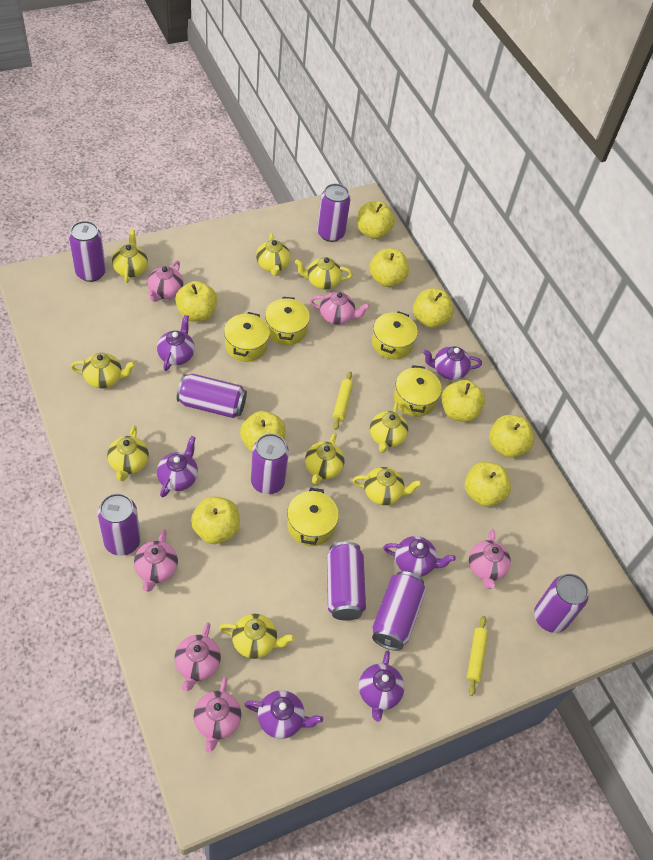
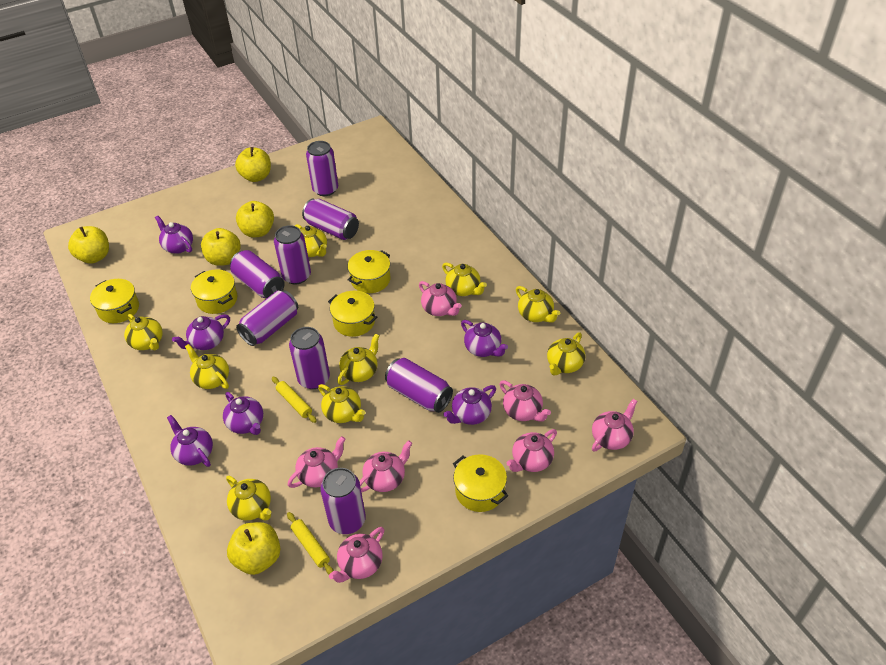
pink teapot: [134,529,178,592] [147,261,184,302] [174,622,221,691] [194,677,241,753] [310,292,370,325] [469,529,511,589] = 6 -> [288,436,345,488] [329,527,384,583] [359,440,412,492] [419,281,462,316] [500,380,551,421] [507,429,557,472] [592,399,638,451] = 7
yellow apple: [175,281,218,322] [191,496,240,544] [240,411,286,452] [357,201,395,239] [369,248,409,287] [413,288,454,328] [441,380,485,422] [465,462,511,507] [489,415,534,458] = 9 -> [68,226,109,264] [201,228,241,266] [227,522,280,575] [235,147,271,182] [236,201,274,237] = 5

